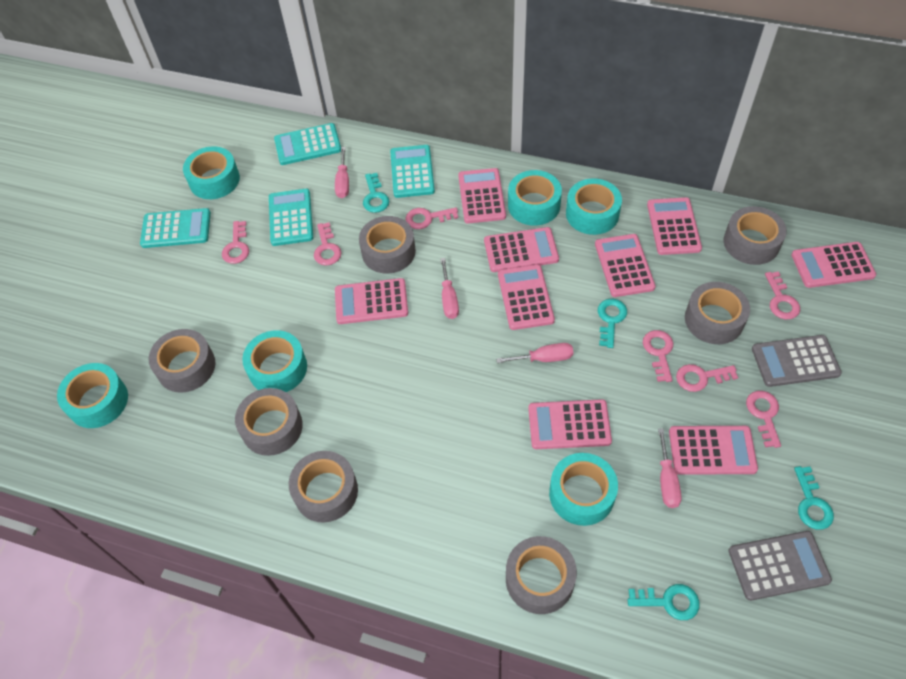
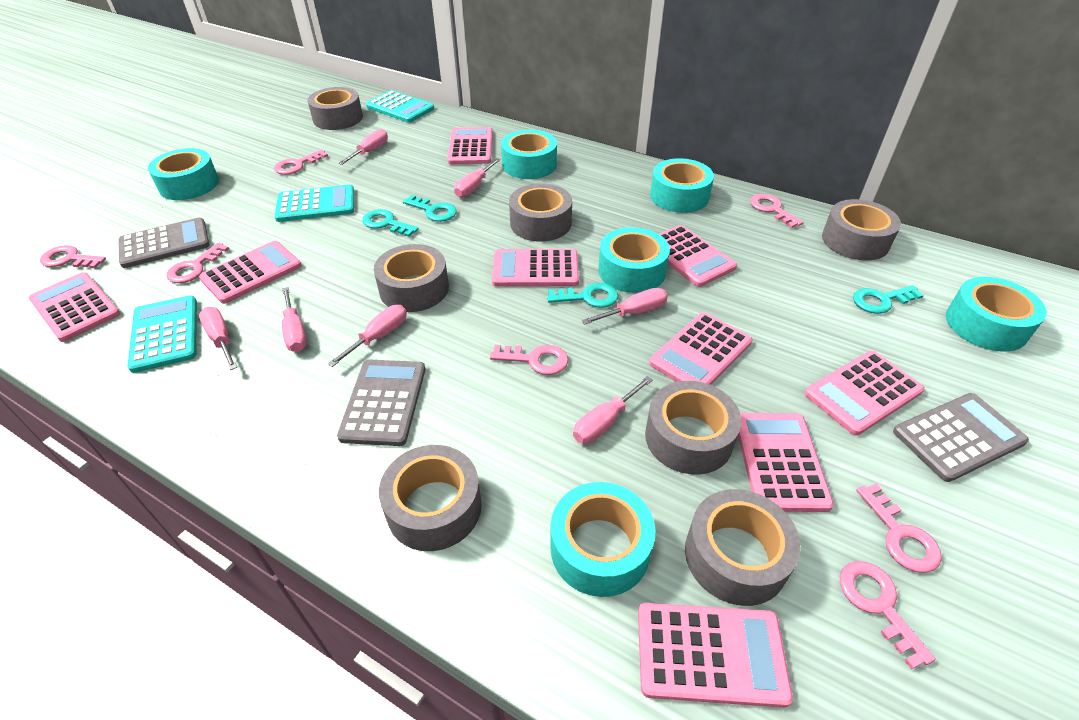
grey calculator: [728,531,832,601] [752,335,842,387] = 2 -> [118,217,209,268] [337,359,426,446] [893,393,1029,482] = 3
pink screwdriver: [335,147,349,198] [440,258,459,319] [496,343,573,363] [658,429,682,508] = 4 -> [199,307,237,370] [282,287,307,352] [328,305,407,367] [338,129,388,165] [454,158,500,198] [573,376,653,444] [582,288,668,325] = 7
turquoise calculator: [140,208,211,248] [269,189,313,246] [274,123,341,165] [390,145,435,198] = 4 -> [127,295,197,373] [275,185,354,222] [366,90,434,123] = 3

